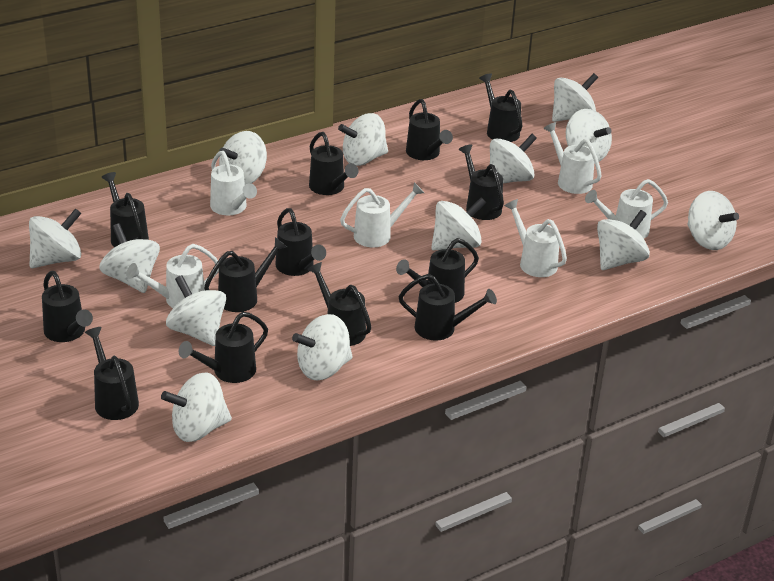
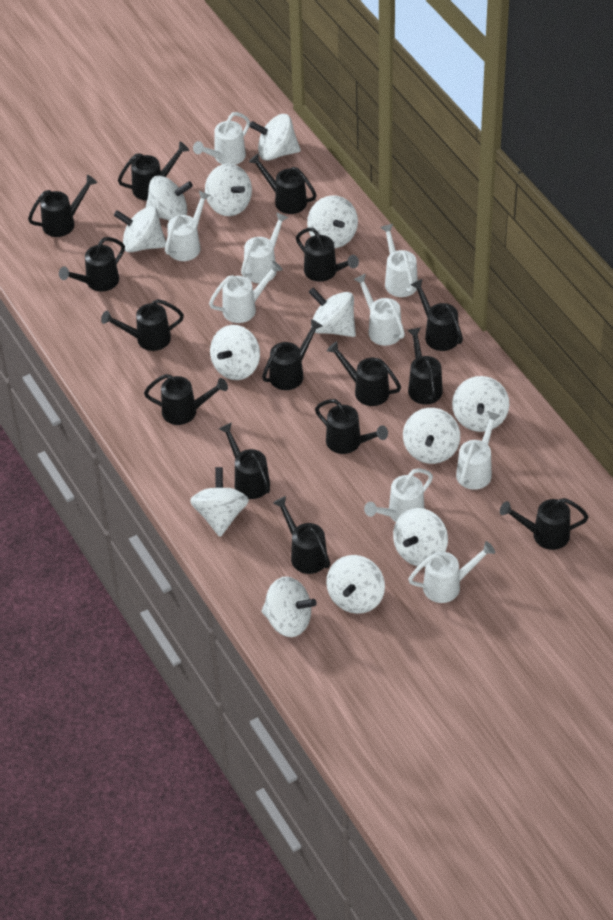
black watering can: [42,271,93,342] [85,327,139,420] [101,172,149,247] [179,312,268,383] [204,237,287,312] [275,208,326,276] [307,262,371,346] [309,132,358,195] [396,238,479,303] [399,274,497,341] [406,99,453,160] [459,144,504,220] [479,73,523,142] = 13 -> [28,175,97,237] [59,237,125,291] [101,299,184,351] [118,142,189,201] [144,374,228,425] [219,423,270,499] [249,154,316,214] [262,319,323,390] [273,496,330,574] [296,228,359,282] [315,399,388,454] [327,341,401,406] [407,327,443,405] [411,279,463,351] [500,498,589,550] = 15
white watering can: [126,244,219,308] [210,151,257,215] [340,182,424,247] [504,199,567,277] [543,122,602,194] [585,179,668,239] = 6 -> [165,191,211,261] [193,112,250,165] [209,261,283,323] [241,212,289,283] [353,274,405,346] [364,468,433,522] [380,224,418,297] [408,541,495,603] [456,411,501,490] = 9

